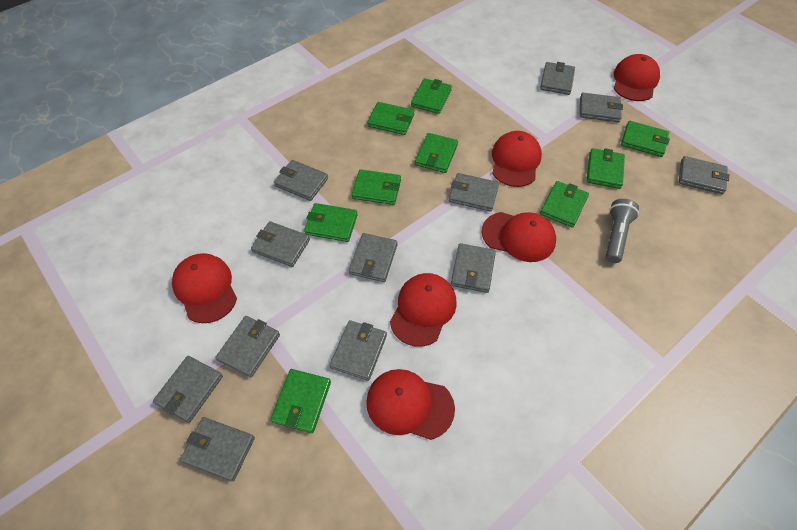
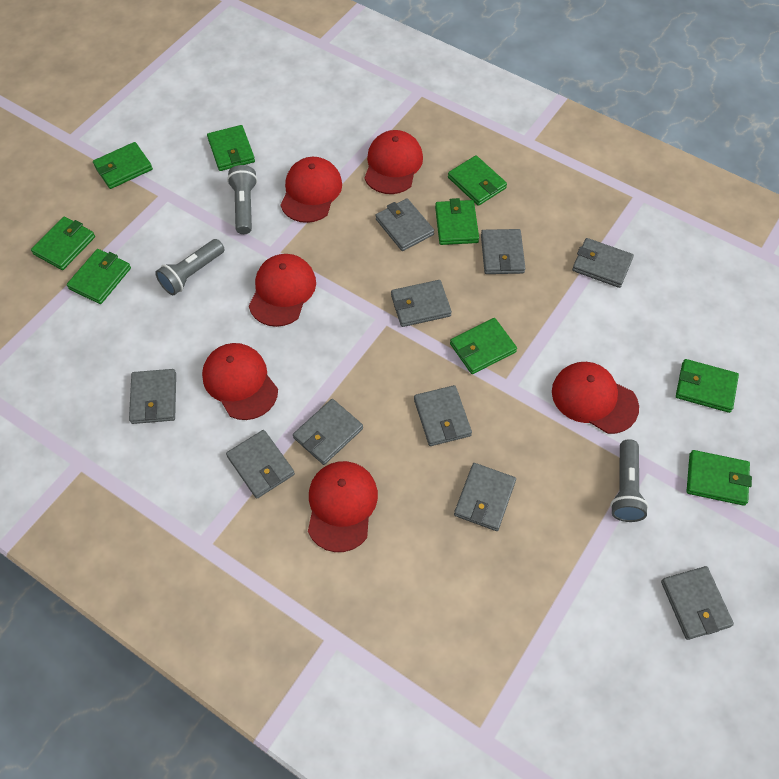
grey flashlight: [606,199,639,263] = 1 -> [155,239,224,295] [227,165,257,234] [610,439,649,522] = 3
grey wallet: [153,356,223,423] [180,417,255,482] [215,316,280,378] [251,221,310,267] [274,160,328,201] [330,320,387,381] [349,233,398,282] [449,173,499,212] [451,243,496,293] [540,62,575,95] [580,93,623,122] [679,156,729,194] = 12 -> [129,369,176,424] [226,430,295,499] [293,399,363,465] [376,199,434,251] [391,280,452,327] [414,385,472,446] [454,463,516,531] [481,229,525,274] [572,238,634,288] [661,566,734,640] = 10

